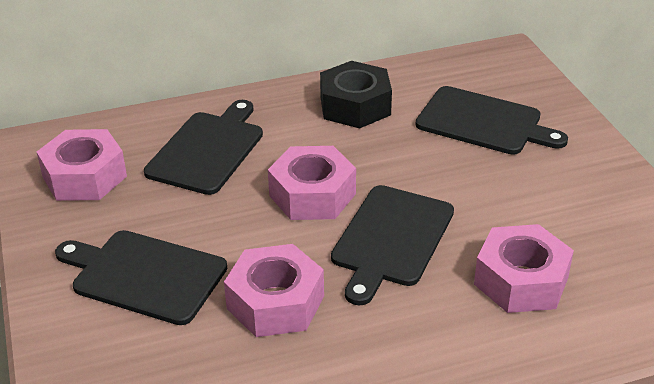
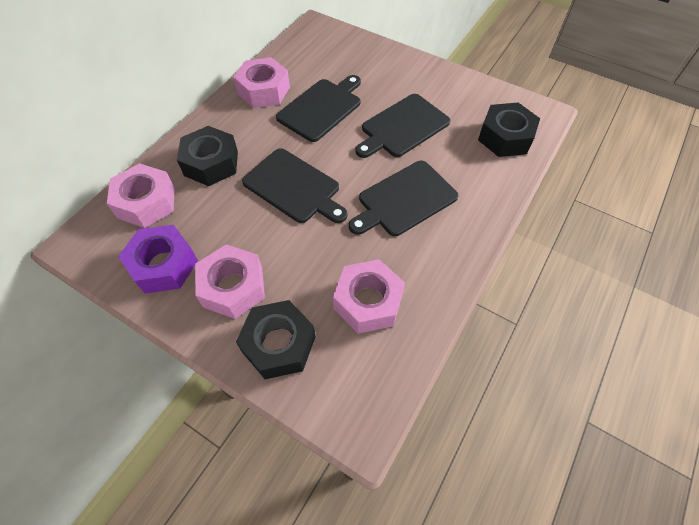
black nut: [320,61,392,129] = 1 -> [177,126,238,186] [236,300,316,379] [478,103,540,157] = 3
purple nut: none = 0 -> [118,225,198,294] = 1

